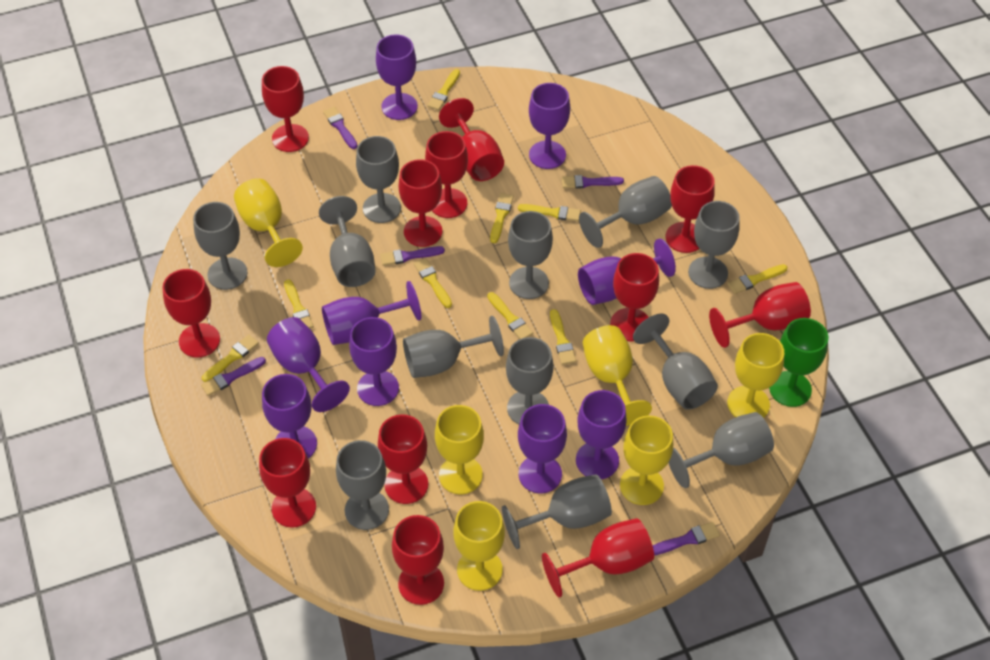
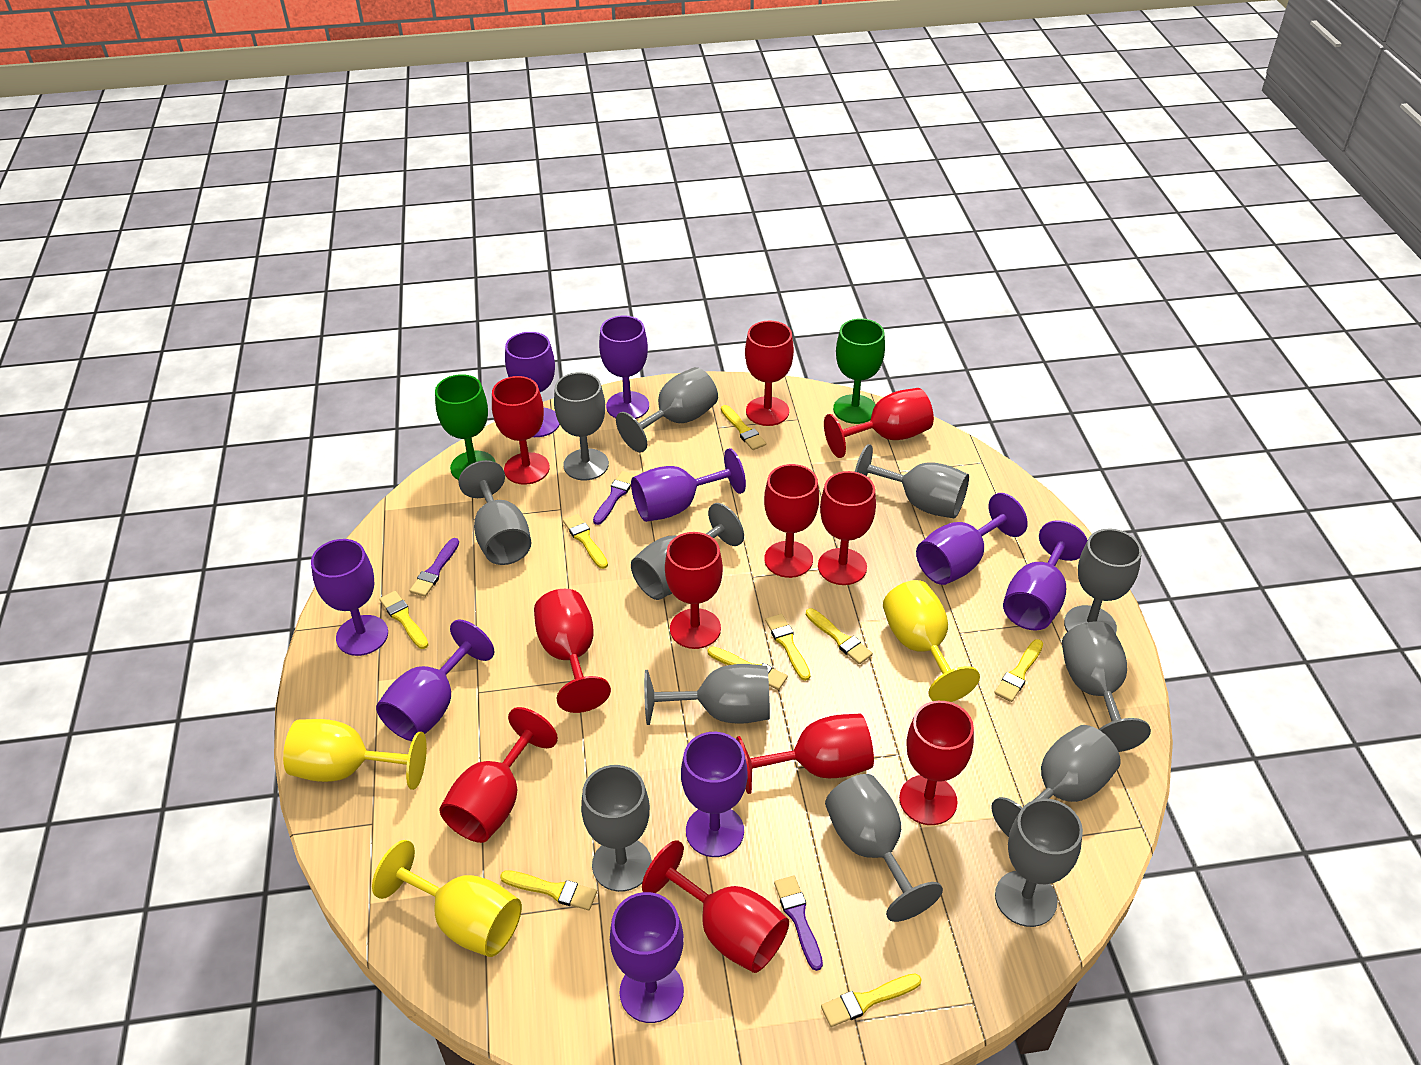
green goblet: [769,318,828,407] = 1 -> [435,374,495,480] [833,318,885,424] = 2
purple brush: [201,357,266,396] [323,107,358,149] [380,246,445,266] [562,175,624,189] [653,522,720,555] = 5 -> [410,538,459,597] [593,471,637,525] [774,876,823,971] = 3
red goblet: [162,269,220,357] [259,438,316,528] [262,66,309,152] [378,414,428,504] [392,515,444,605] [398,159,442,247] [425,131,468,218] [439,98,504,181] [542,518,654,597] [610,253,659,342] [666,165,715,253] [709,282,811,348] = 12 -> [439,707,558,843] [492,376,550,485] [534,589,611,713] [642,840,789,973] [665,532,723,649] [736,714,874,794] [745,321,794,426] [764,464,819,578] [818,471,876,585] [824,388,934,458] [899,701,974,825] = 11
yellow goblet: [234,178,303,267] [435,405,484,494] [453,501,505,591] [583,325,652,426] [620,415,673,505] [727,333,784,418] = 6 -> [283,719,427,790] [372,840,522,957] [883,580,980,702] = 3

